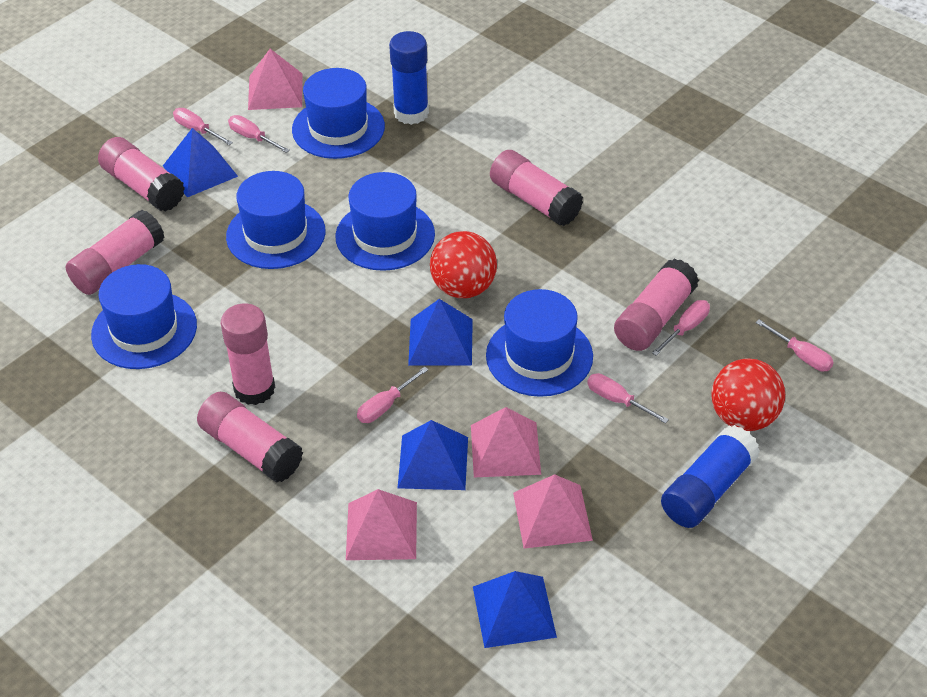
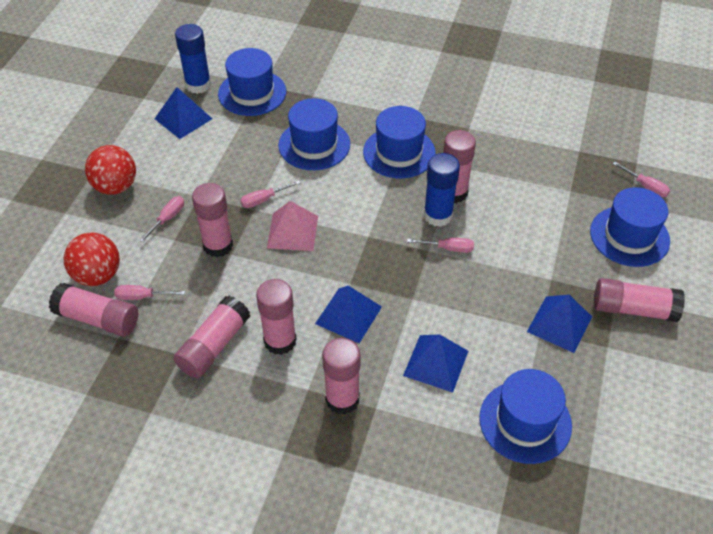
pink glue stick: [66,210,164,295] [98,137,185,212] [197,392,303,483] [221,303,275,405] [490,150,583,226] [614,259,699,351] = 6 -> [49,283,138,337] [174,296,250,378] [192,183,233,257] [256,279,297,355] [322,338,360,415] [443,130,476,203] [594,278,685,322] = 7
pink pyramid: [248,49,302,110] [346,489,417,560] [471,407,541,477] [513,474,593,549] = 4 -> [267,201,318,251] = 1
pink screwdriver: [173,108,233,145] [228,115,290,153] [357,366,429,423] [587,373,669,423] [652,300,710,356] [756,320,834,371] = 6 -> [114,285,185,300] [139,196,184,242] [240,180,300,208] [407,238,474,253] [613,162,670,197] = 5

